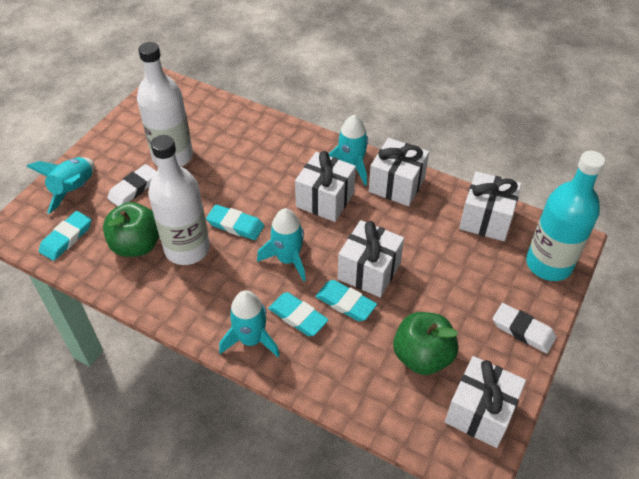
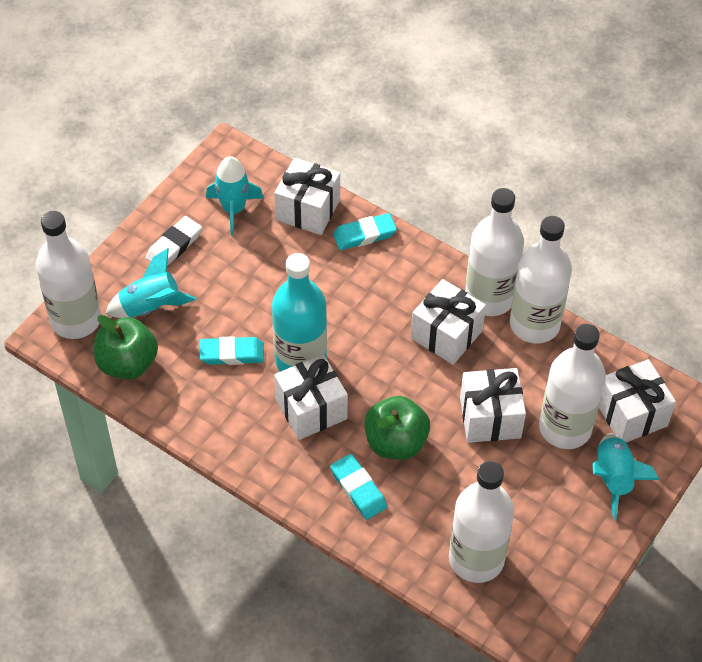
turquoise eraser: [39,211,91,261] [206,205,264,240] [268,292,328,336] [315,280,377,321] = 4 -> [200,336,264,365] [330,454,387,520] [333,213,397,250] = 3
turquoise rocket: [27,157,94,214] [219,290,280,357] [257,208,306,281] [329,115,368,186] = 4 -> [105,248,196,318] [206,156,263,236] [593,434,659,520] = 3
white bottle: [137,42,193,167] [148,135,210,265] = 2 -> [36,211,101,339] [449,461,514,583] [465,188,524,316] [510,216,572,343] [539,324,606,449] = 5
white eraser: [107,164,157,206] [493,303,556,354] = 2 -> [146,216,202,266] = 1

